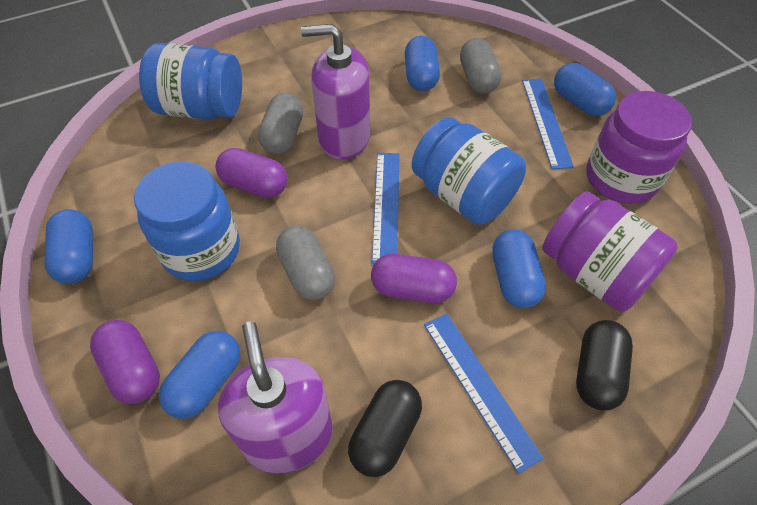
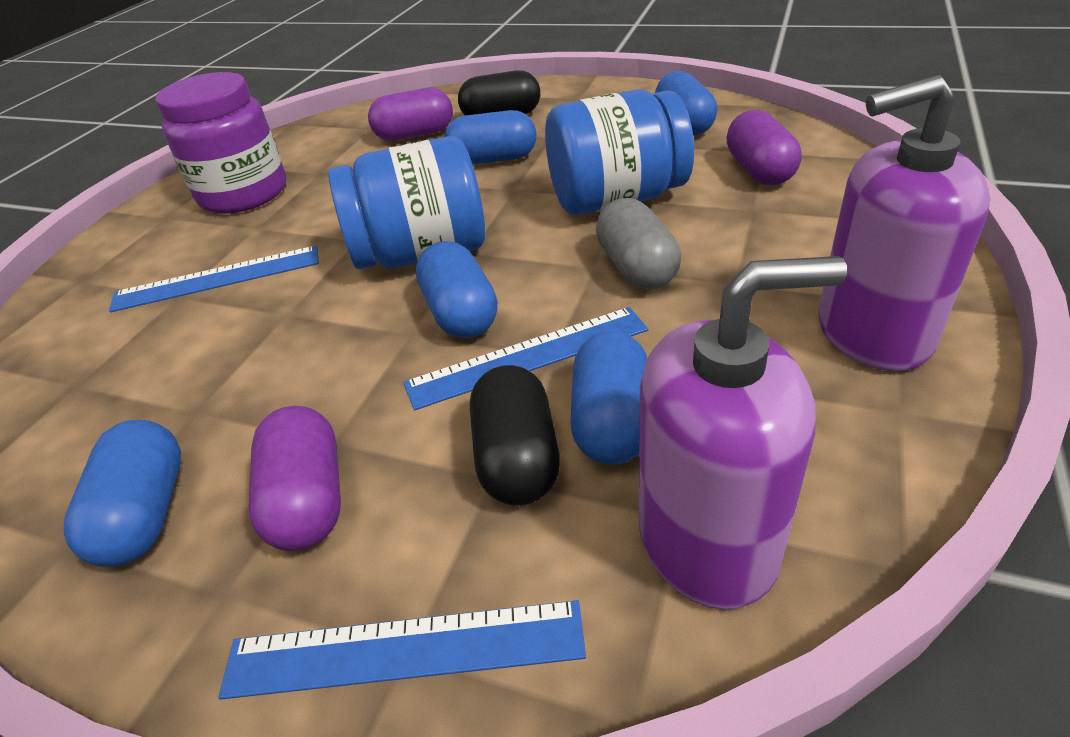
blue jar: [134,162,240,281] [139,43,242,120] [412,117,526,225] = 3 -> [328,136,485,269] [545,89,694,215] = 2
grey capsule: [258,93,303,154] [276,226,335,300] [460,38,502,94] = 3 -> [596,198,681,290] = 1
purple jar: [542,191,678,312] [587,91,692,204] = 2 -> [155,72,286,214] = 1

